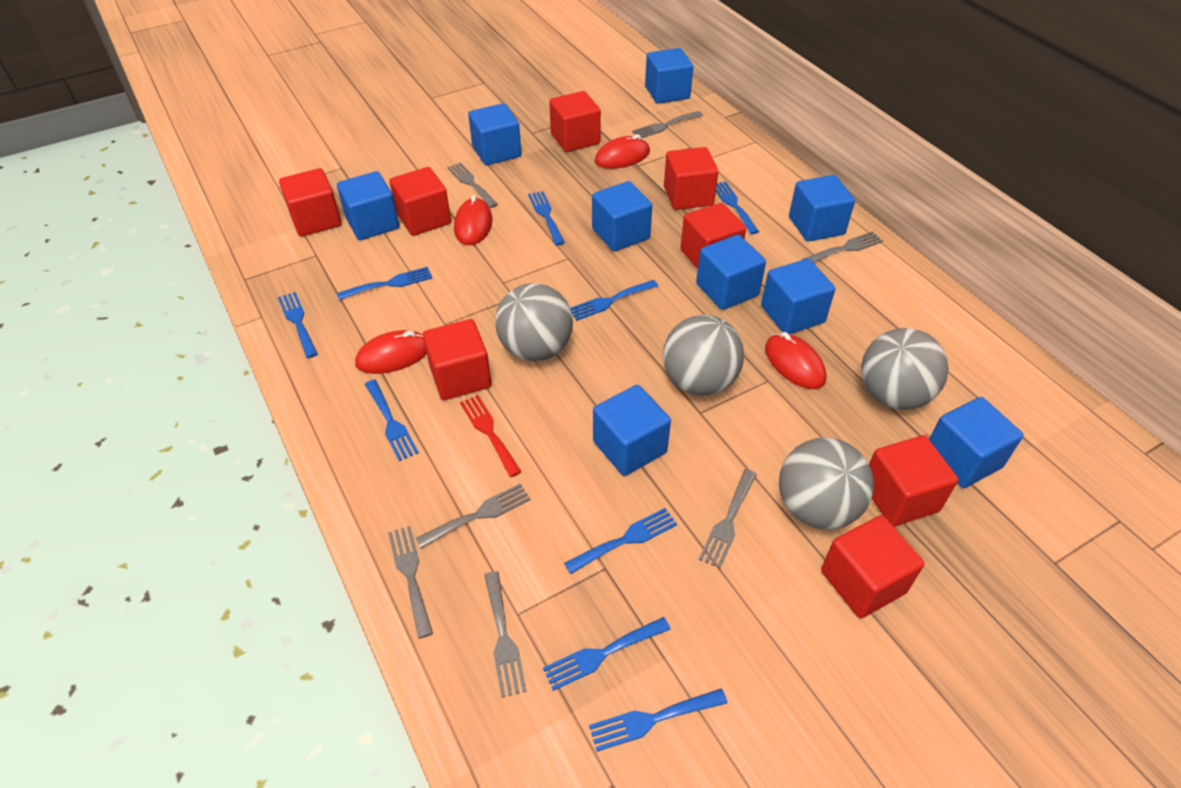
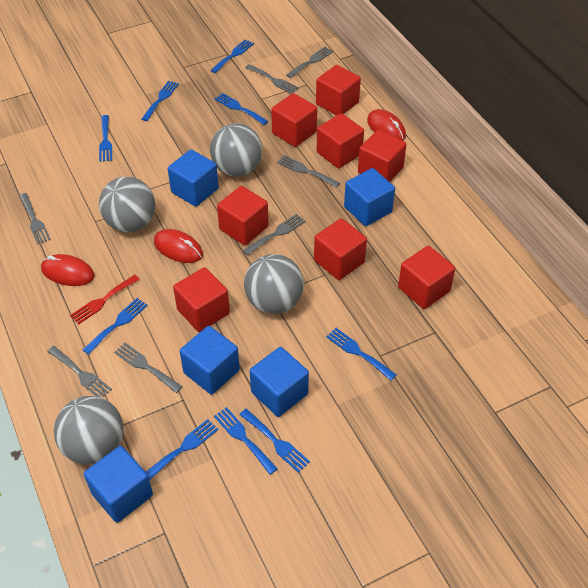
blue cube: [337,171,399,240] [468,103,521,165] [592,181,652,251] [593,385,671,476] [645,48,693,104] [696,235,766,310] [761,259,835,334] [789,175,855,242] [929,397,1023,488] = 9 -> [84,446,153,523] [168,149,219,207] [180,326,240,395] [250,347,309,417] [344,168,395,226] = 5
red mouse: [355,330,427,374] [454,195,492,245] [595,134,650,169] [765,332,827,389] = 4 -> [41,254,95,286] [154,229,203,263] [367,109,406,141] = 3

